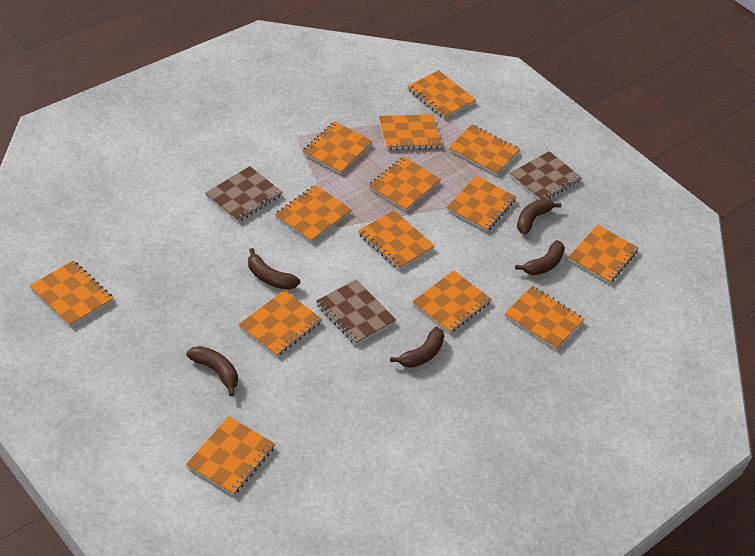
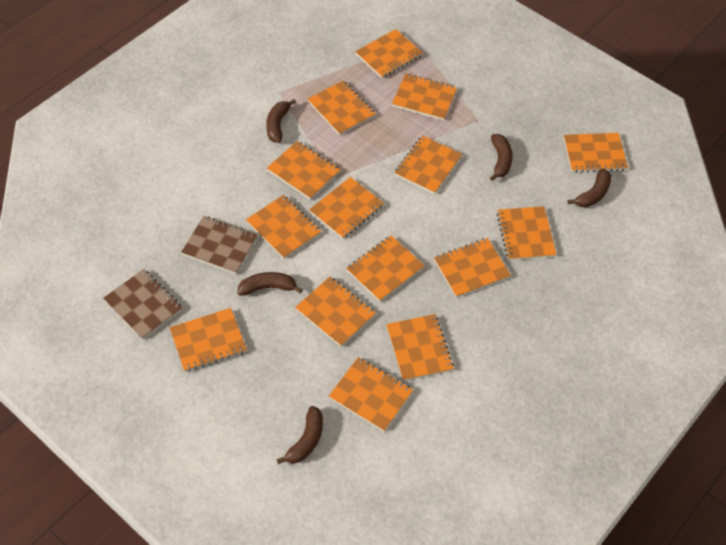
brown notebook: [205,166,282,222] [316,279,396,345] [510,151,582,200] = 3 -> [103,269,183,340] [181,216,258,274] = 2
orange notebook: [30,260,114,327] [186,416,275,496] [239,290,322,357] [275,185,352,242] [302,121,373,174] [358,210,435,270] [369,157,441,211] [379,114,442,150] [407,70,476,119] [412,270,491,333] [447,175,516,232] [449,124,520,176] [504,286,584,350] [568,225,639,284] = 14 -> [170,308,247,372] [246,195,321,259] [267,141,340,200] [295,277,376,347] [308,80,375,135] [309,177,384,239] [329,357,413,432] [346,236,425,302] [355,29,423,78] [386,314,454,381] [392,74,457,120] [394,135,462,194] [434,238,511,298] [497,206,557,260] [564,133,628,173] = 15

